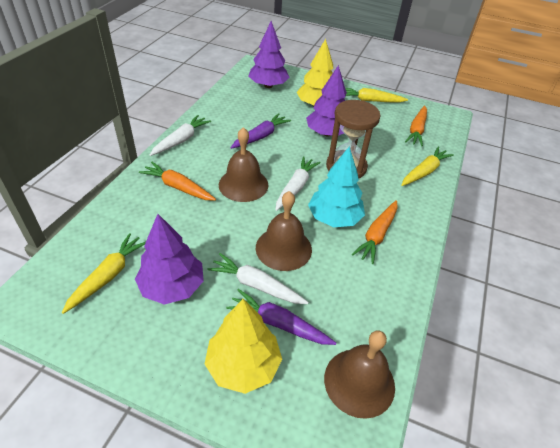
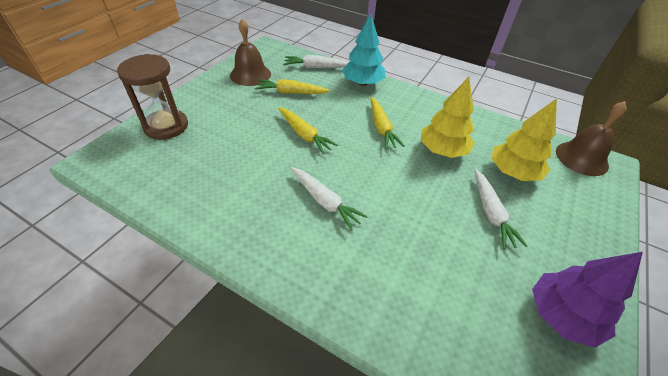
brown bell: [219,127,268,202] [256,191,312,271] [324,330,395,419] = 3 -> [230,19,271,86] [556,101,627,176] = 2
orange carrot: [139,162,216,201] [352,200,398,264] [405,105,427,147] = 3 -> none = 0
purple carrot: [226,289,336,345] [231,113,291,149] = 2 -> none = 0
purple tree: [135,214,204,305] [248,21,290,88] [306,65,347,136] = 3 -> [532,252,643,348] = 1

